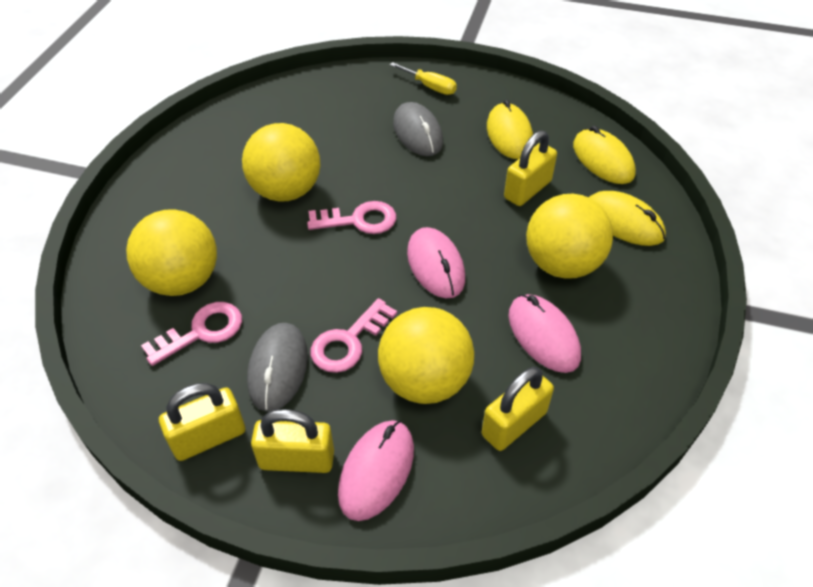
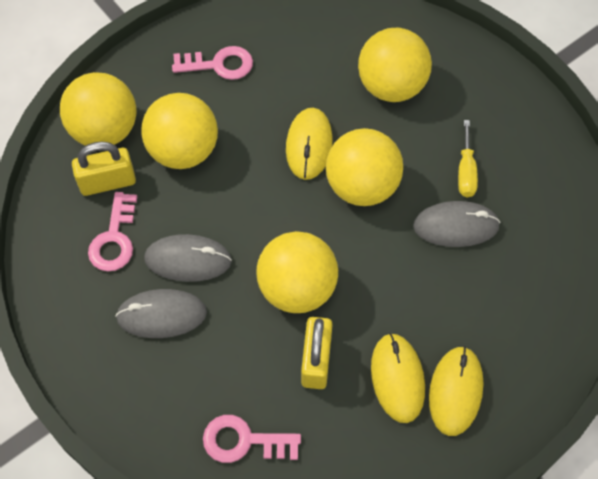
grey mouse: [247,323,308,412] [393,102,443,156] = 2 -> [115,289,207,338] [144,234,232,282] [413,201,500,247] = 3
pink mouse: [338,420,414,521] [407,227,465,298] [508,294,581,373] = 3 -> none = 0
yellow ball: [126,209,217,296] [242,123,320,202] [378,307,474,404] [526,194,613,279] = 4 -> [60,72,137,146] [141,93,218,169] [256,231,338,313] [326,128,403,206] [358,28,432,102] = 5
yellow padlock: [159,383,245,461] [251,409,334,473] [482,367,554,451] [504,131,557,206] = 4 -> [72,142,136,196] [301,317,333,389] = 2

